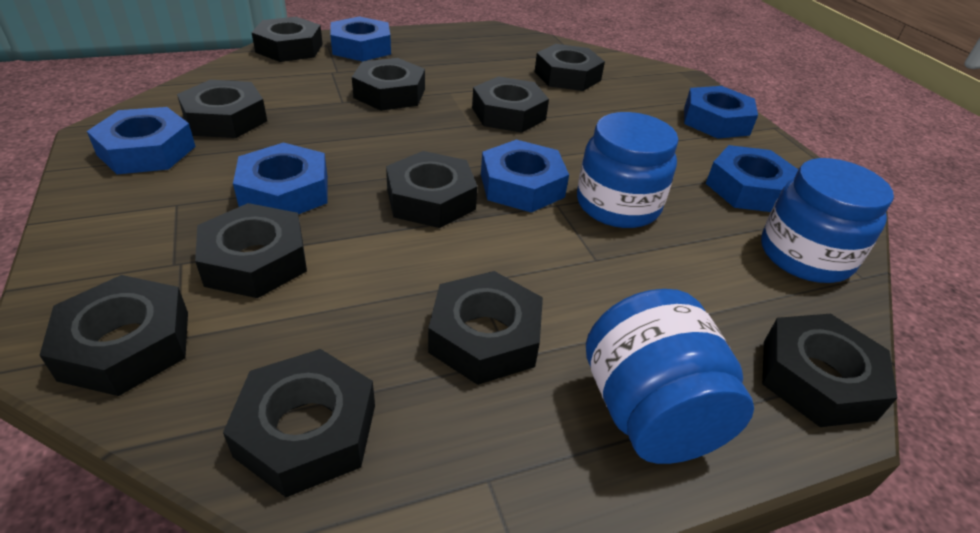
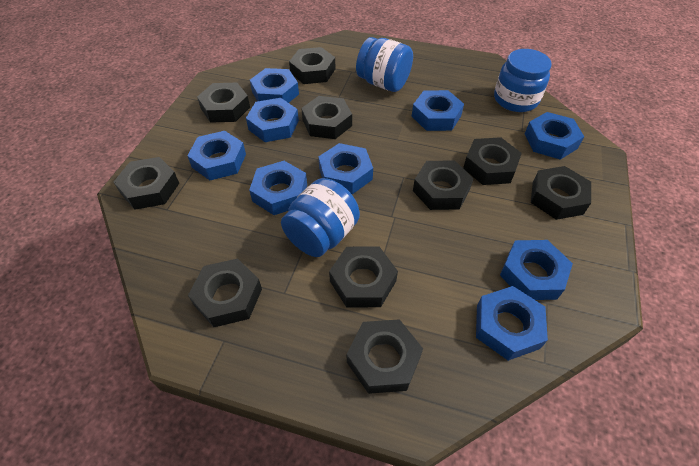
black nut: [40,275,188,396] [177,80,267,138] [195,203,307,298] [223,349,375,497] [251,17,323,62] [352,58,425,111] [386,151,478,228] [428,271,543,385] [472,76,549,133] [535,44,605,91] [762,314,898,427] = 11 -> [114,157,179,210] [188,259,262,327] [197,83,250,123] [289,47,336,84] [301,96,352,139] [329,247,398,307] [347,319,423,394] [413,160,474,210] [463,137,522,185] [531,166,591,220] = 10
blue nut: [87,107,196,174] [233,142,328,214] [330,16,391,61] [481,140,569,213] [684,86,758,139] [706,145,799,212] = 6 -> [187,131,246,180] [246,98,299,142] [249,161,307,215] [250,68,299,103] [318,143,373,194] [412,90,464,131] [476,286,548,361] [500,240,573,300] [525,112,584,160] = 9

